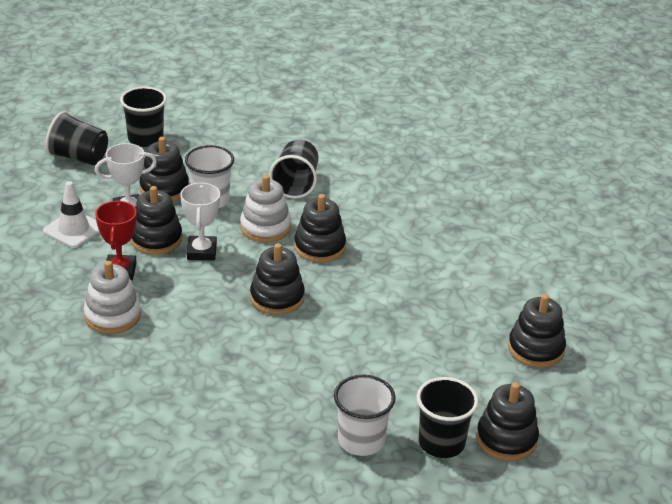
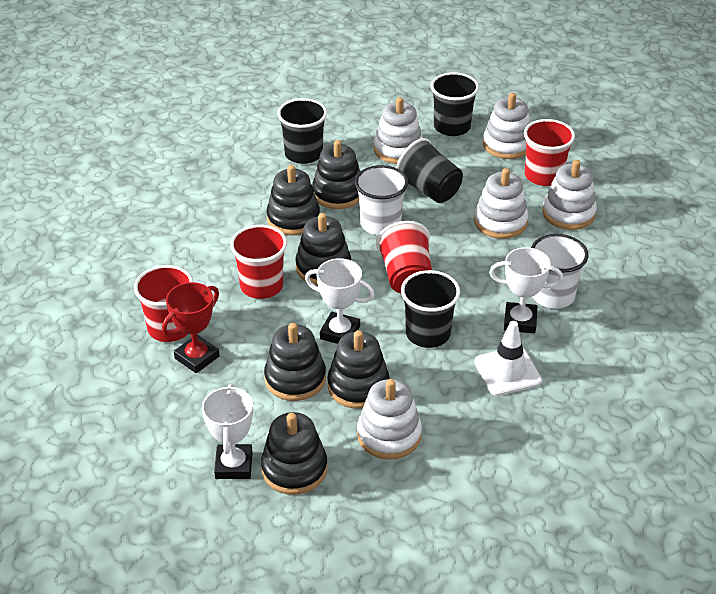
red cup: none = 0 -> [134,265,193,342] [230,225,287,299] [376,221,432,293] [524,119,575,186] = 4
white stacking toy: [84,261,141,334] [240,175,291,242] = 2 -> [357,379,422,460] [374,97,423,164] [474,168,528,239] [483,92,530,159] [542,160,597,230] = 5
white trophy: [95,143,157,207] [180,182,220,260] = 2 -> [202,384,253,479] [305,258,375,344] [489,247,563,334] = 3

